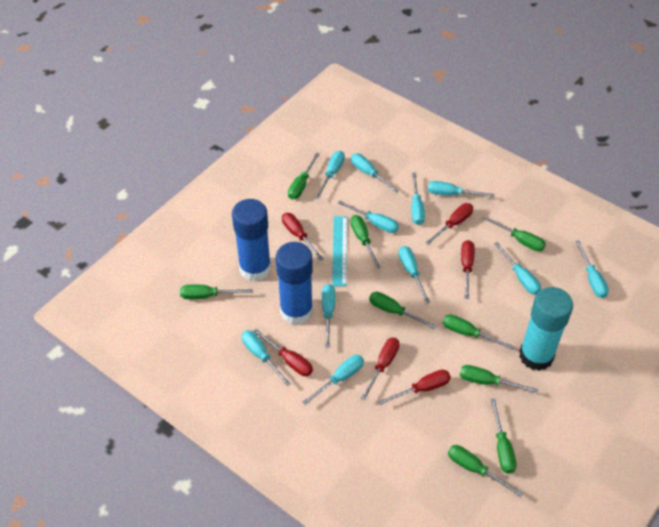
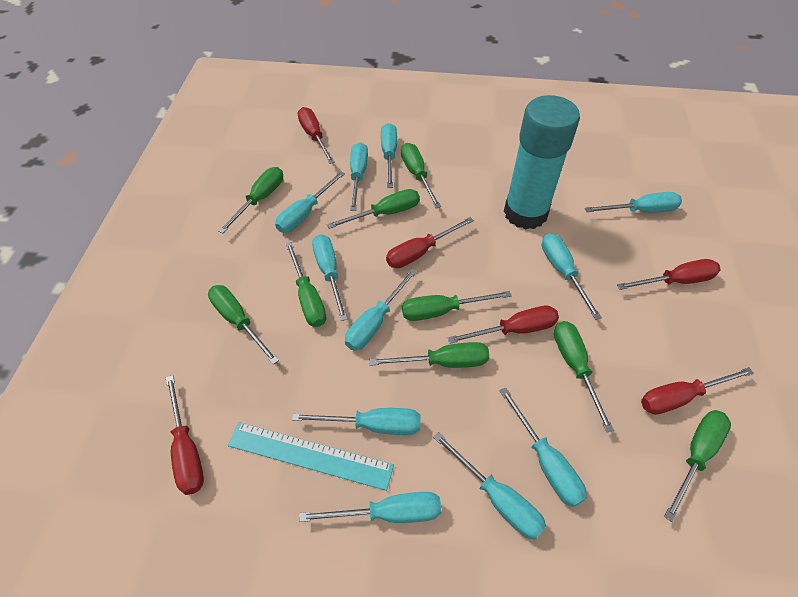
blue glue stick: [232,199,271,282] [276,242,313,325] = 2 -> none = 0

